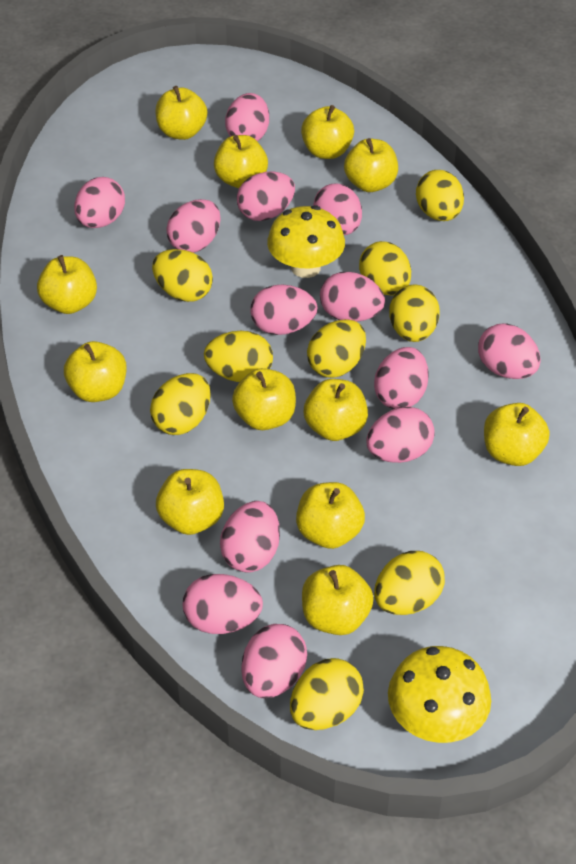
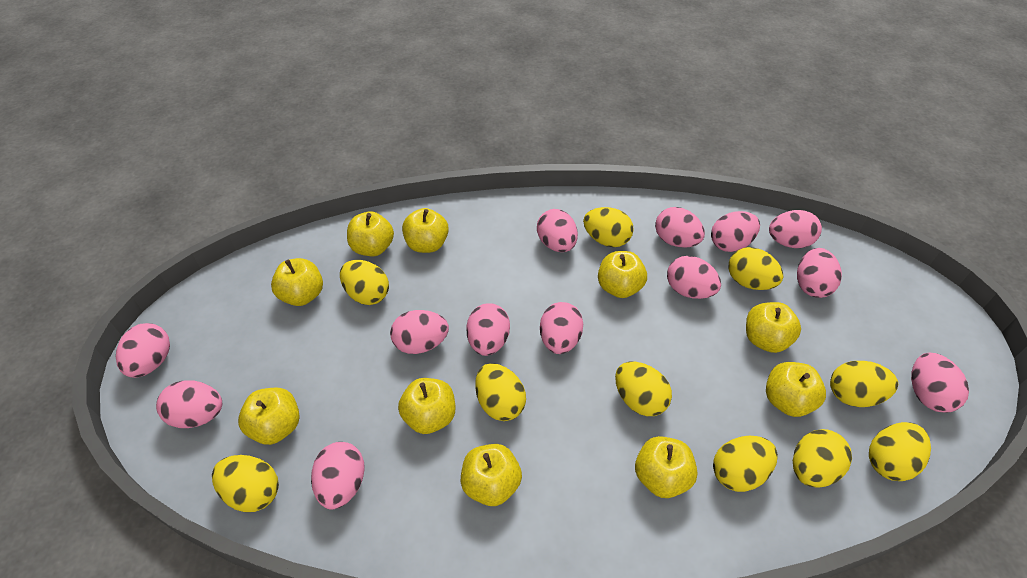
yellow apple: [37,255,97,314] [64,341,126,402] [155,86,207,140] [156,469,224,535] [214,135,268,188] [232,368,296,430] [296,482,365,549] [301,105,354,159] [302,565,374,635] [304,379,368,441] [344,138,398,192] [484,403,550,466] = 12 -> [238,388,300,445] [271,258,323,306] [347,211,394,256] [398,378,455,434] [402,208,449,253] [461,444,522,506] [598,251,647,298] [635,436,698,498] [746,302,801,353] [766,362,826,417] = 10
yellow egg: [150,373,211,435] [152,249,213,302] [204,331,273,382] [290,658,364,730] [307,319,366,378] [359,241,411,296] [374,551,445,615] [389,284,440,342] [416,170,464,221] = 9 -> [212,455,279,512] [340,260,389,305] [475,363,526,421] [583,207,634,247] [615,362,672,416] [713,436,778,492] [729,247,783,290] [793,429,852,487] [830,361,898,407] [869,422,931,481] = 10
yellow mushroom: [267,205,345,278] [388,646,491,743] = 2 -> none = 0

